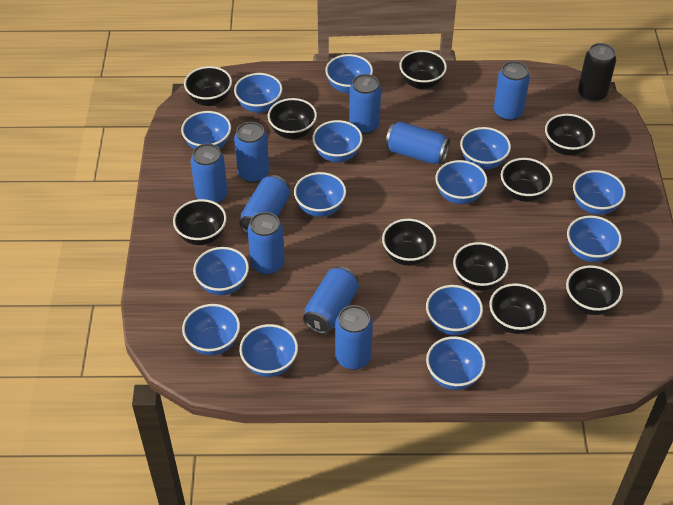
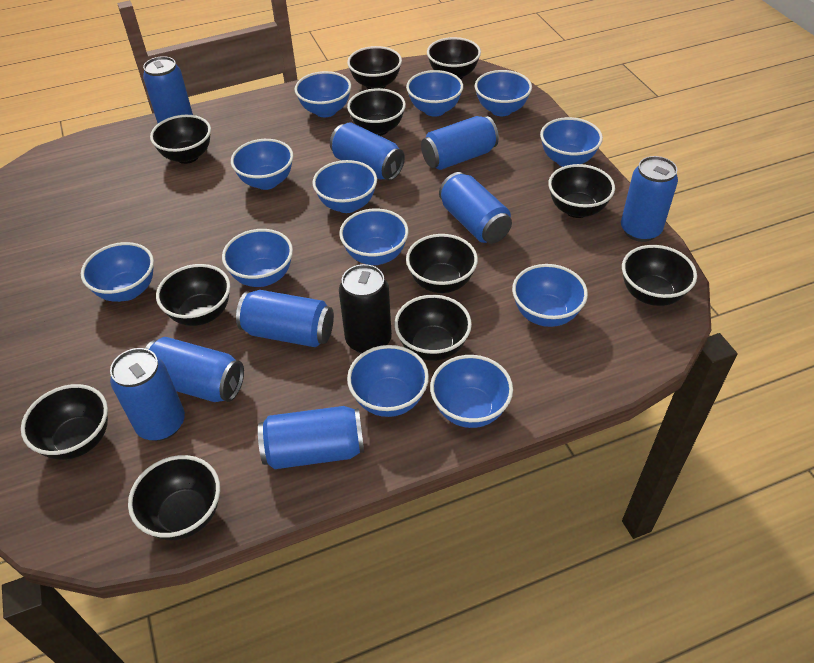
black bowl: [173,199,227,245] [184,66,232,106] [268,98,317,139] [382,219,436,266] [399,50,447,90] [453,242,509,291] [489,283,547,334] [501,158,553,202] [545,114,595,156] [566,265,623,315] = 10 -> [21,384,108,460] [128,455,220,540] [150,115,211,164] [156,264,230,326] [347,46,402,89] [347,88,406,136] [394,295,472,361] [406,234,478,293] [427,37,481,79] [548,164,615,218] [622,245,697,306] = 11
blue bowl: [181,111,231,149] [182,304,240,355] [193,247,249,295] [234,73,282,113] [239,324,298,377] [294,172,346,217] [312,120,363,162] [325,54,373,94] [426,285,483,335] [426,336,486,390] [435,160,487,204] [460,127,511,170] [567,215,622,262] [573,170,626,215] = 14 -> [81,242,154,302] [222,229,293,287] [231,139,293,190] [295,71,351,117] [313,160,377,213] [339,208,409,265] [347,345,429,417] [406,70,463,117] [430,355,513,428] [475,70,532,116] [512,264,588,327] [540,117,603,167] = 12

